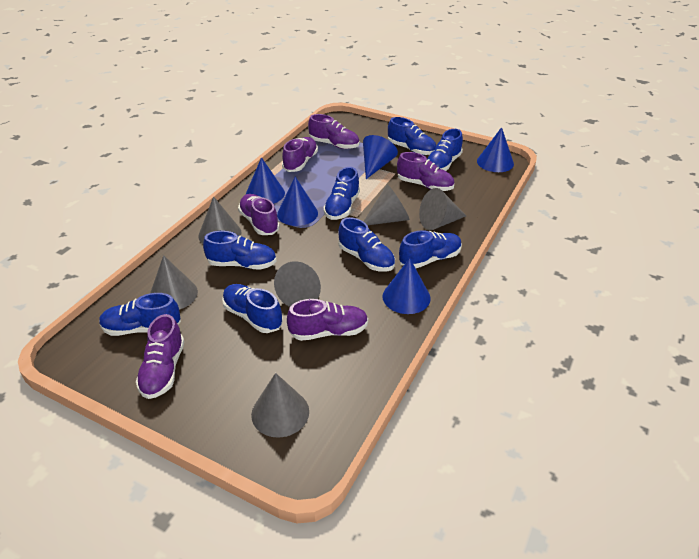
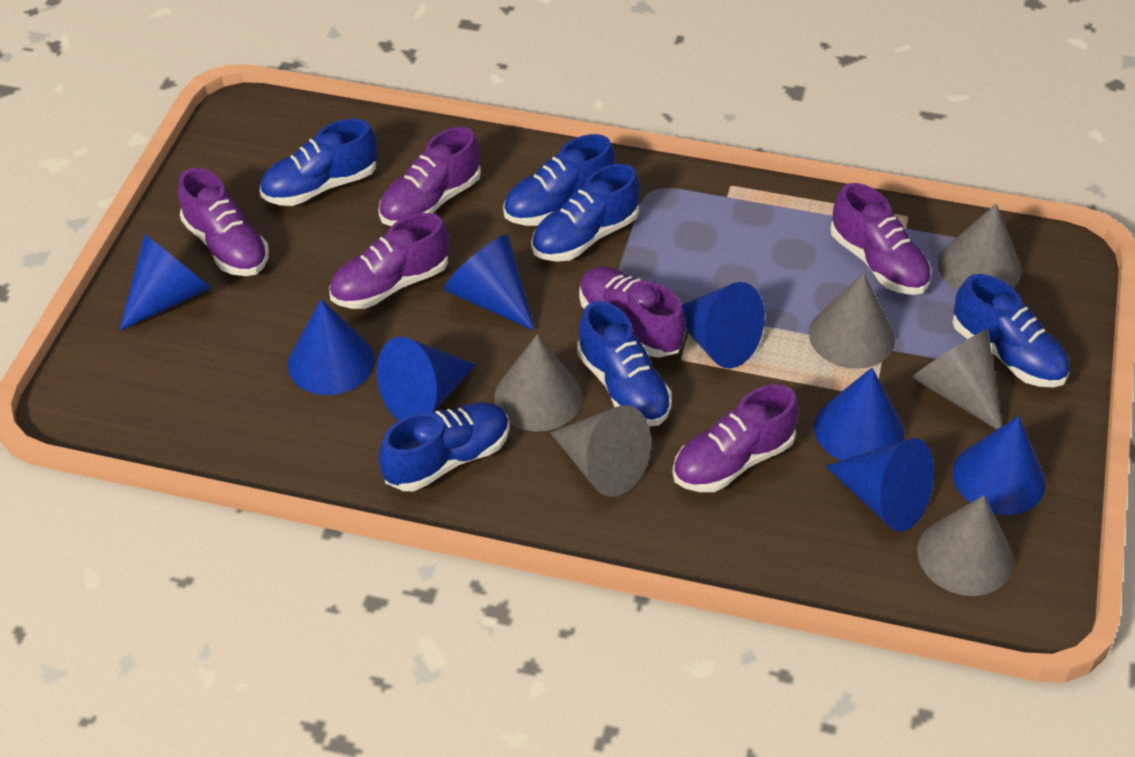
blue cone: [246,157,285,204] [277,177,318,226] [363,135,398,179] [382,258,431,314] [477,127,514,172] = 5 -> [119,234,212,331] [288,299,375,395] [377,337,476,420] [443,234,535,331] [681,282,765,369] [814,368,904,461] [826,438,934,531] [953,416,1046,515] = 8
blue shoe: [99,293,181,336] [203,231,277,270] [222,284,283,333] [323,167,360,220] [338,217,395,272] [388,117,436,155] [399,230,462,268] [428,129,463,171] = 8 -> [260,119,377,206] [379,402,510,491] [503,134,615,226] [531,164,640,262] [577,301,672,426] [952,274,1069,388] = 6

